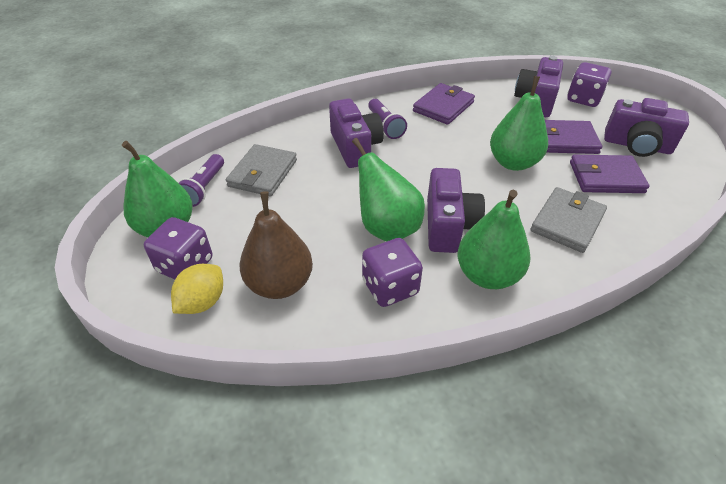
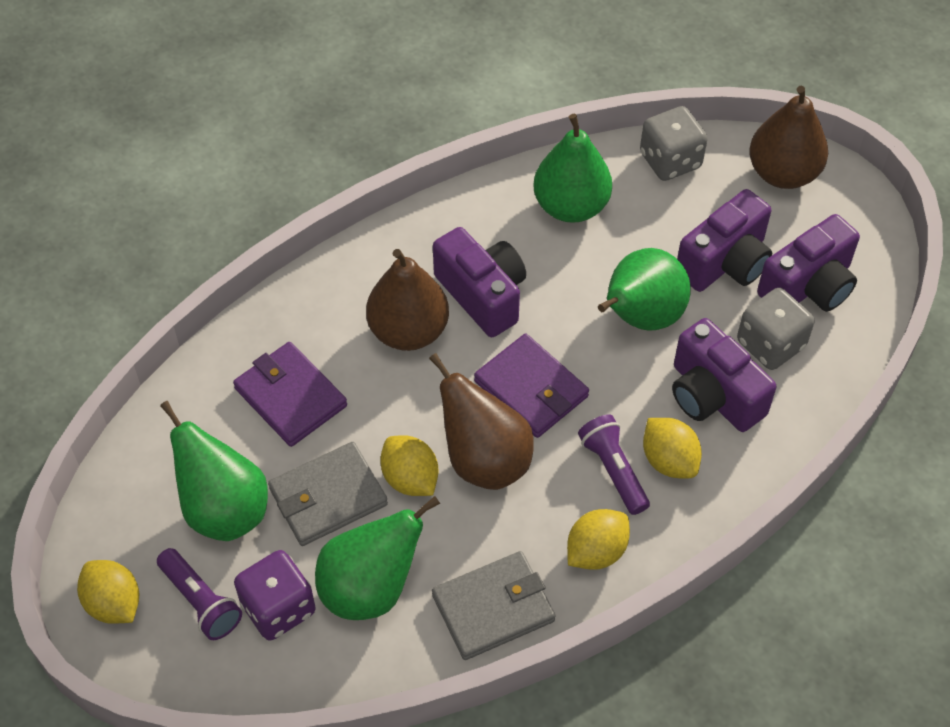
brown pear: [240,191,313,299] = 1 -> [366,249,449,351] [429,353,534,490] [749,85,828,189] = 3
grey dice: none = 0 -> [640,106,708,181] [737,288,814,370] = 2
purple dice: [144,217,212,279] [362,238,423,307] [567,62,612,107] = 3 -> [234,550,316,640] = 1
purple wallet: [413,83,475,125] [545,120,602,154] [570,155,650,193] = 3 -> [233,342,347,447] [474,334,589,438] = 2
yellow lemon: [171,264,223,314] = 1 -> [77,560,139,624] [380,435,438,496] [567,509,630,570] [643,418,702,478] = 4

